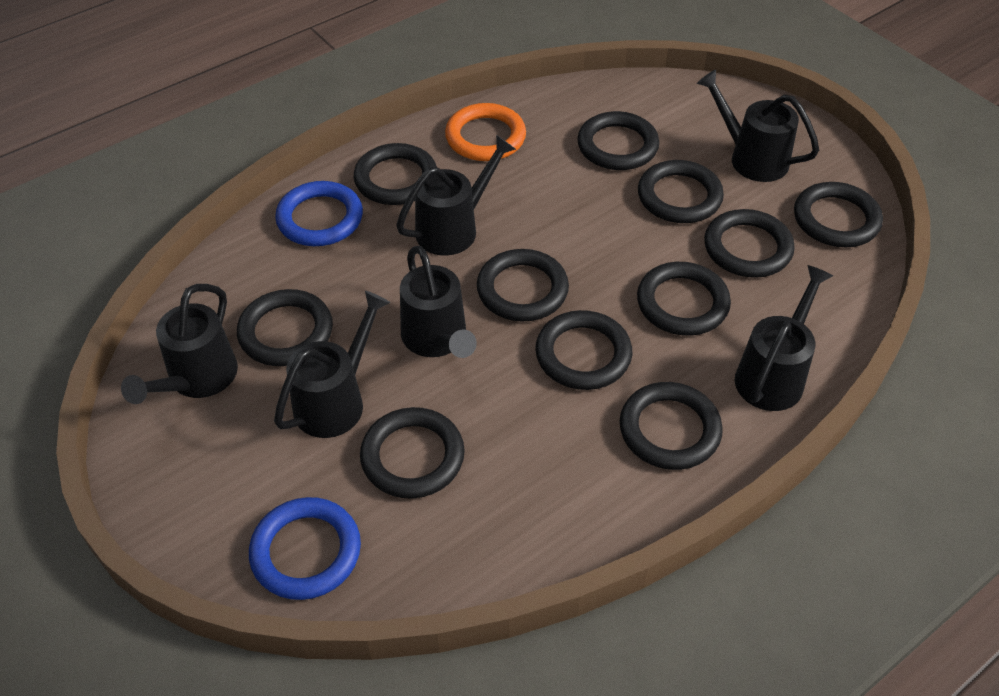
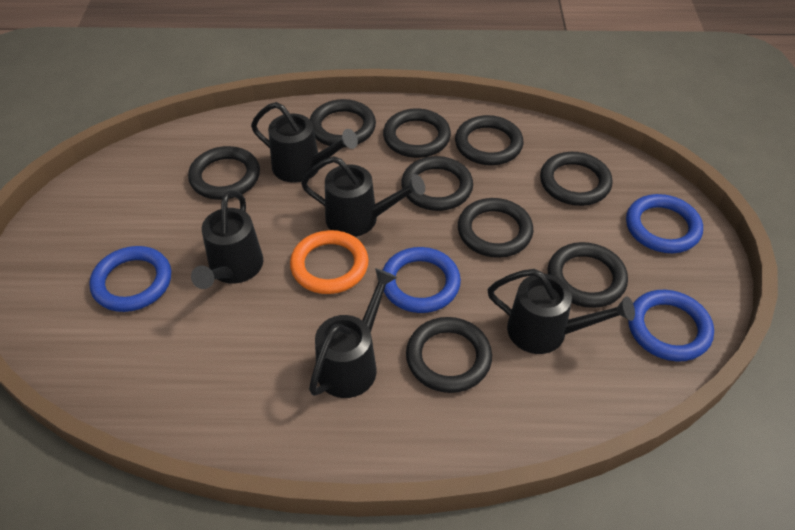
black ring: [237,289,333,366] [354,143,437,205] [360,407,465,499] [477,249,569,321] [535,310,632,390] [577,111,659,170] [620,382,723,470] [637,262,731,336] [638,160,724,223] [704,209,795,278] [794,182,883,247] = 11 -> [188,146,260,200] [310,99,376,148] [383,108,451,158] [401,156,473,211] [406,317,492,393] [455,115,523,165] [458,198,533,258] [540,152,613,206] [548,242,628,308] = 9
black watering can: [121,284,238,404] [274,291,390,438] [396,135,516,256] [400,246,477,358] [697,69,819,182] [735,265,833,411] = 6 -> [191,191,263,289] [251,102,358,183] [301,156,425,237] [309,268,397,398] [488,269,635,354] = 5
blue ring: [249,497,361,600] [275,181,363,246] = 2 -> [89,246,171,312] [383,247,461,313] [626,194,703,253] [628,290,714,362] = 4

